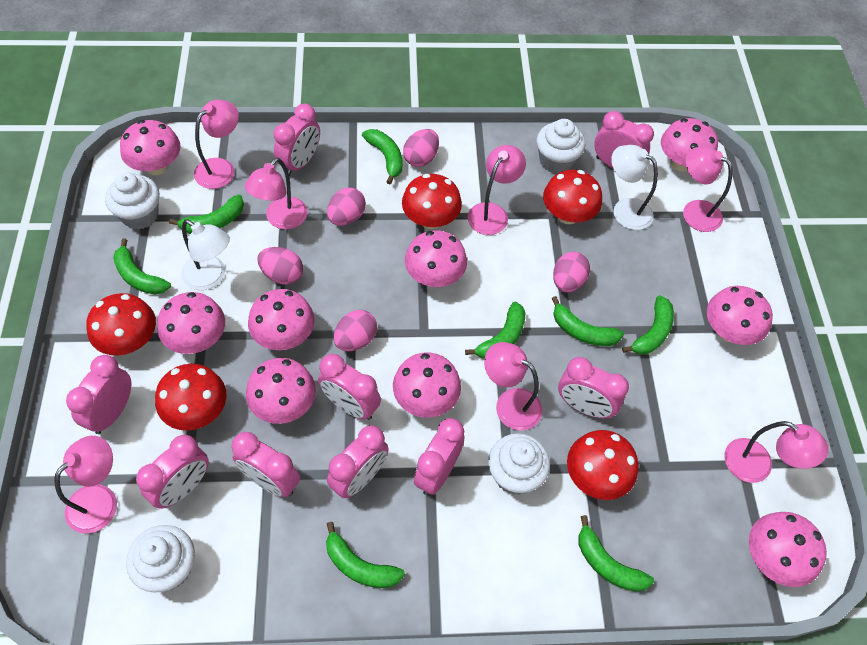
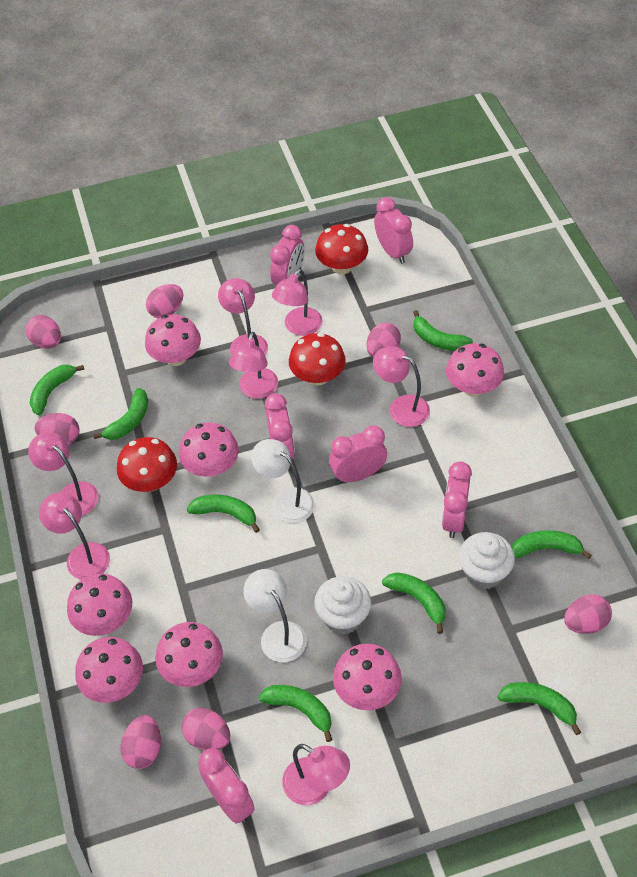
pink clock: [66,355,131,434] [136,435,209,509] [232,432,300,497] [274,104,320,176] [318,354,381,420] [327,425,389,498] [414,418,465,495] [558,357,629,419] [594,111,654,168] = 9 -> [198,748,255,824] [265,393,295,459] [270,225,304,285] [329,425,387,483] [374,197,413,264] [442,461,472,538] = 6
pink egg: [258,247,303,285] [327,187,366,226] [334,310,377,351] [403,129,439,167] [553,251,590,292] = 5 -> [26,315,61,349] [35,413,79,445] [120,715,161,769] [146,284,183,318] [181,708,230,750] [367,323,401,357] [564,595,612,634] = 7
pink mushroom: [120,120,181,175] [157,292,225,354] [246,358,316,424] [248,289,315,350] [393,352,461,418] [405,230,467,287] [661,118,718,171] [707,286,773,345] [749,512,827,587] = 9 -> [67,574,132,636] [75,637,143,703] [145,314,201,366] [155,622,223,687] [179,422,239,477] [333,644,402,710] [446,343,504,396] = 7
red mushroom: [86,293,156,356] [155,364,227,431] [402,174,462,229] [543,170,602,224] [567,430,639,500] = 5 -> [117,437,177,492] [289,333,346,386] [315,224,368,274] = 3
white cupcake: [105,172,160,230] [126,525,195,593] [488,433,550,495] [536,119,585,174] = 4 -> [314,576,371,635] [458,532,515,590] = 2

